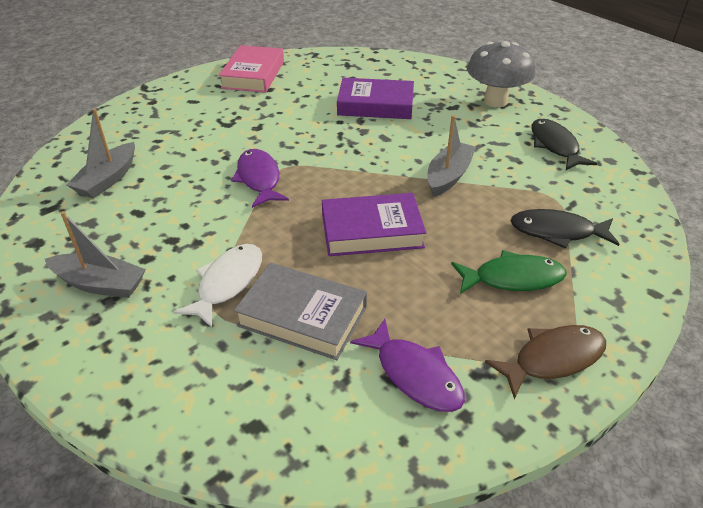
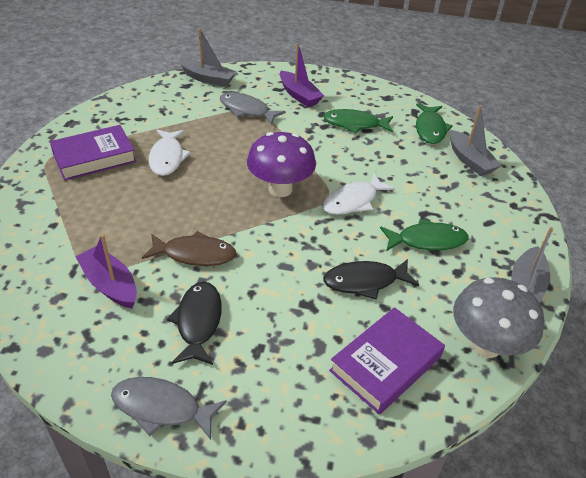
green fish: [451,250,567,294] = 1 -> [323,109,393,133] [380,219,469,251] [416,103,453,144] = 3
grey book: [234,263,367,360] = 1 -> none = 0
grey fish: none = 0 -> [111,377,227,440] [220,92,286,125] = 2
pink book: [219,45,284,93] = 1 -> none = 0
purple boat: none = 0 -> [76,234,137,308] [280,43,324,107] = 2
purple fish: [231,149,289,208] [350,319,465,412] = 2 -> none = 0
purple mushroom: none = 0 -> [247,132,316,197] = 1
white fish: [173,244,262,328] = 1 -> [148,129,191,176] [323,173,395,215] = 2

